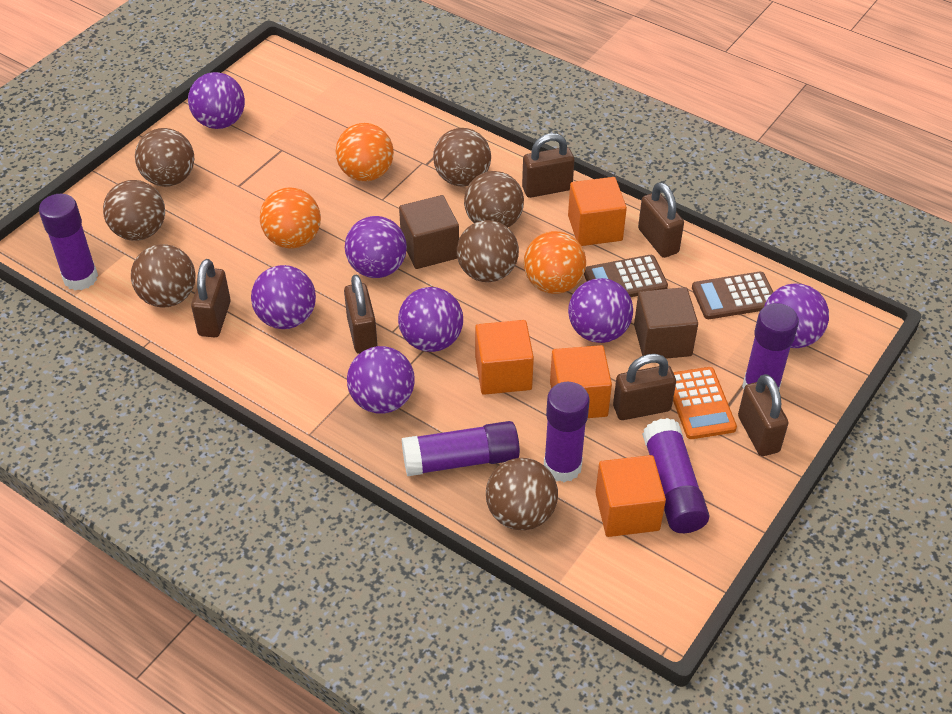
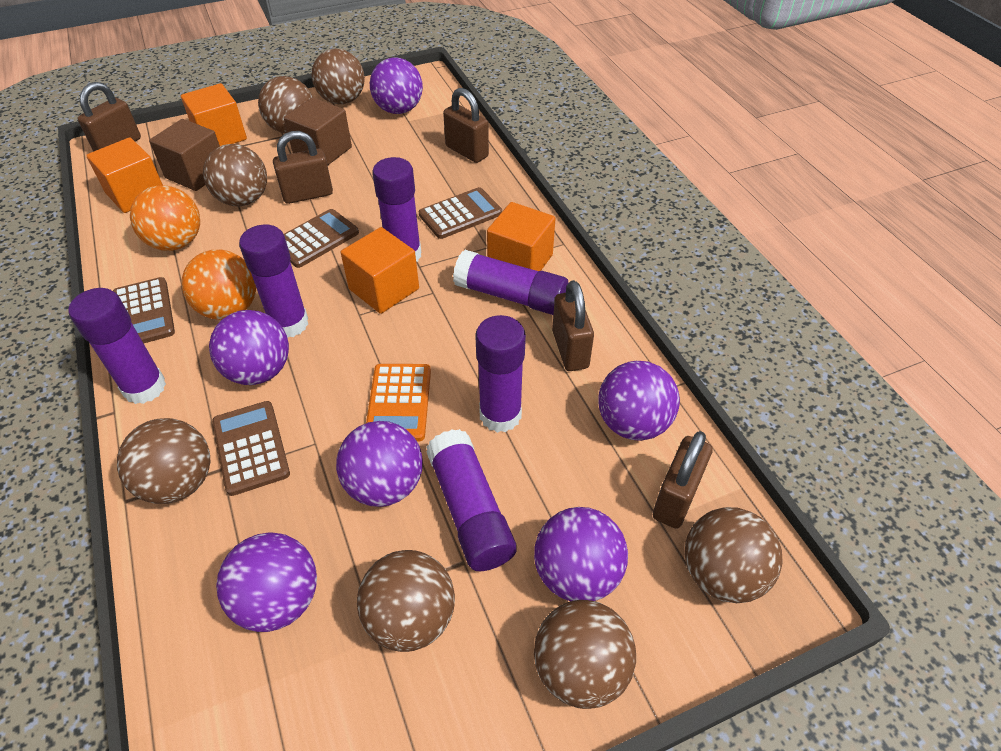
brown calculator: [584,255,668,297] [692,272,773,319] = 2 -> [113,277,175,343] [212,401,290,496] [284,209,359,268] [419,187,502,239] = 4
brown padlock: [191,259,231,337] [344,275,378,354] [522,133,574,198] [613,354,676,420] [638,182,684,258] [738,374,789,456] = 6 -> [77,82,141,151] [273,131,333,204] [443,88,489,163] [552,280,594,371] [653,431,712,529] = 5
orange ball: [260,188,321,249] [336,123,394,181] [524,231,586,294] = 3 -> [130,185,200,251] [182,250,256,320] = 2
purple ball: [188,72,245,129] [251,265,316,329] [345,216,407,278] [347,346,415,414] [398,287,463,352] [568,278,633,343] [764,283,829,348] = 7 -> [209,310,289,385] [216,532,317,632] [336,421,423,507] [370,57,423,114] [534,507,628,601] [598,361,680,441] = 6
purple glue stick: [39,194,98,290] [402,421,520,476] [544,382,590,482] [642,418,709,533] [742,303,799,390] = 5 -> [68,288,166,404] [239,225,308,338] [372,157,421,262] [426,429,517,571] [453,250,568,315] [475,315,526,433] = 6

